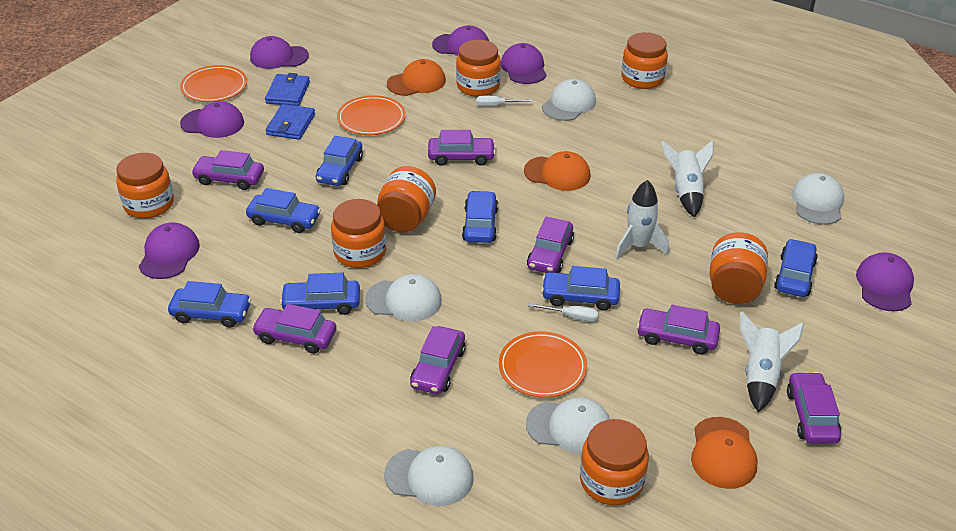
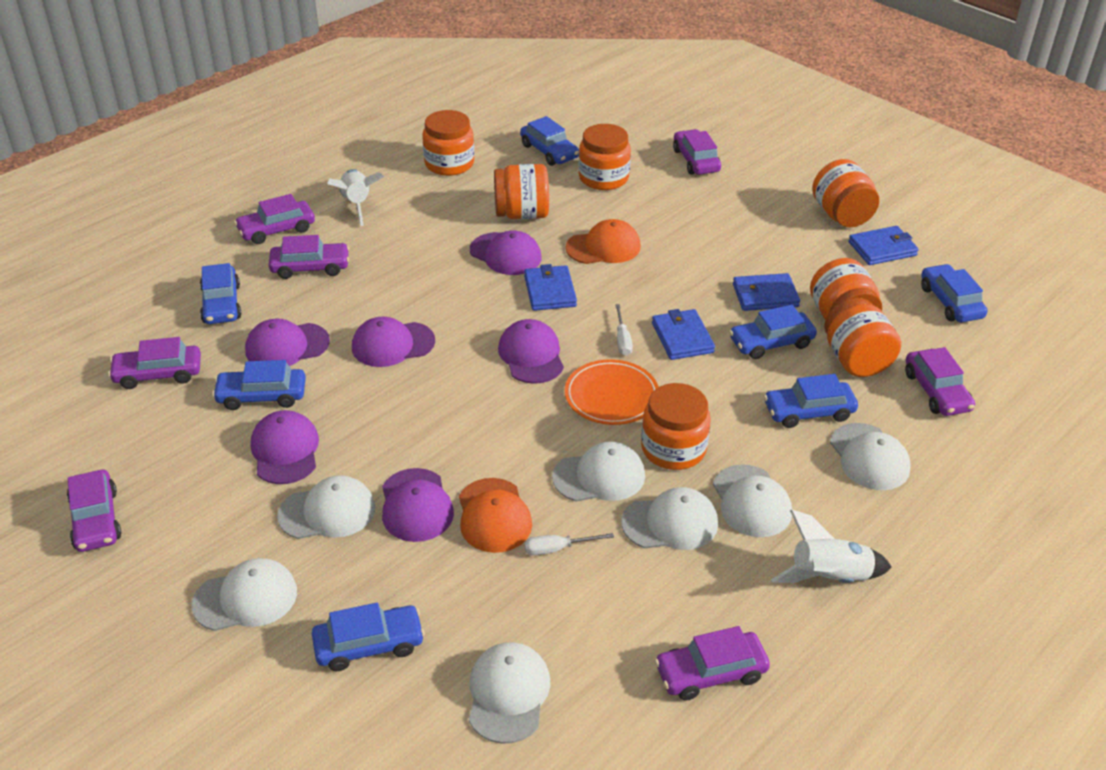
blue wallet: [265,73,310,106] [266,104,315,140] = 2 -> [524,264,577,311] [652,309,715,360] [733,273,800,311] [848,226,919,265] = 4
orange cap: [387,59,446,96] [524,151,591,191] [691,417,758,489] = 3 -> [459,478,532,553] [565,219,641,264] = 2
orange plate: [180,65,247,102] [337,95,406,135] [499,331,587,398] = 3 -> [565,359,659,425] = 1
white cap: [365,274,442,321] [384,446,474,506] [526,397,610,454] [542,79,596,121] [792,173,844,225] = 5 -> [191,558,297,631] [277,475,375,539] [469,642,550,744] [552,441,645,501] [621,487,718,550] [713,464,792,537] [830,423,911,490] = 7
white rocket: [615,180,669,259] [662,140,714,217] [740,311,804,412] = 3 -> [327,169,384,226] [771,510,892,583] = 2

